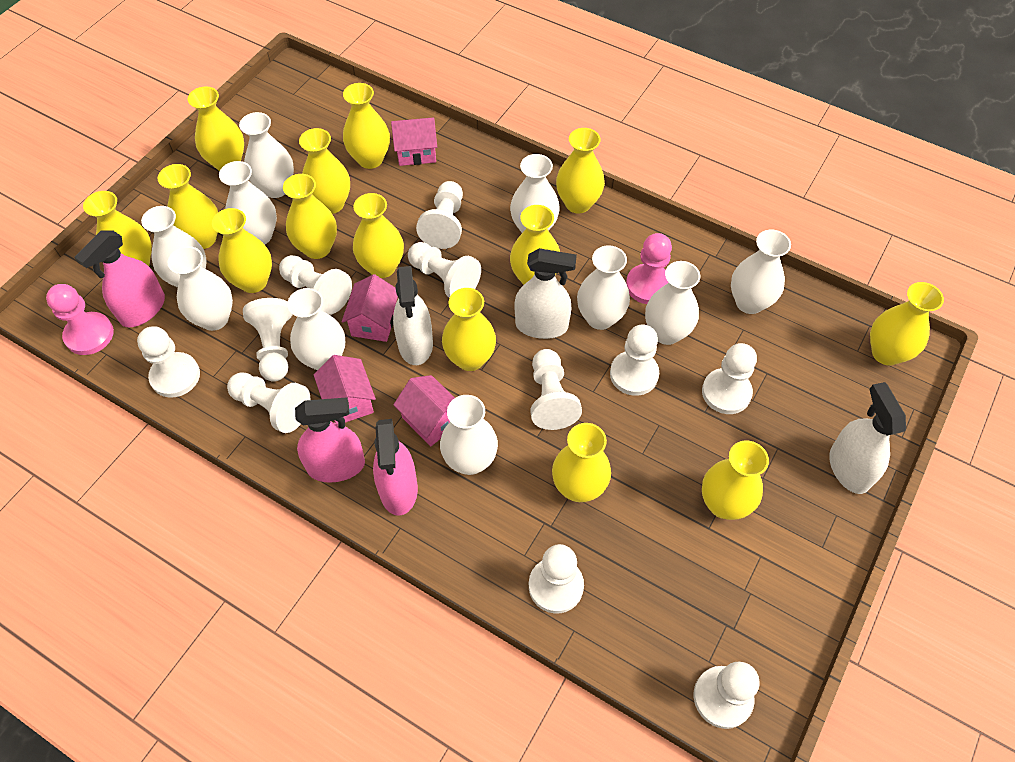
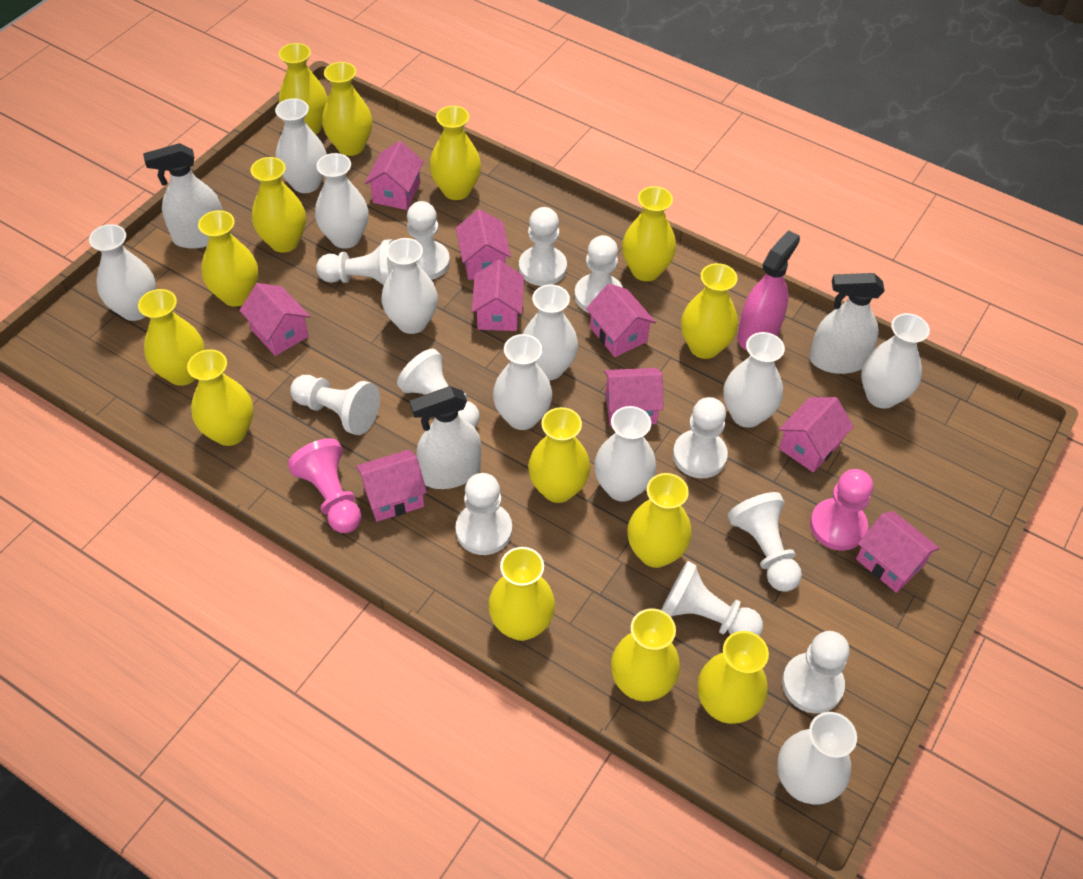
pink house: [314,355,376,424] [342,274,398,342] [391,118,437,166] [393,375,455,446] = 4 -> [239,283,310,356] [356,449,427,522] [365,141,424,210] [456,209,511,280] [472,260,524,331] [586,283,656,357] [604,368,664,426] [778,397,854,472] [856,511,940,593] = 9
pink spray bottle: [74,230,165,328] [295,397,365,483] [373,419,418,516] = 3 -> [737,230,800,350] = 1

